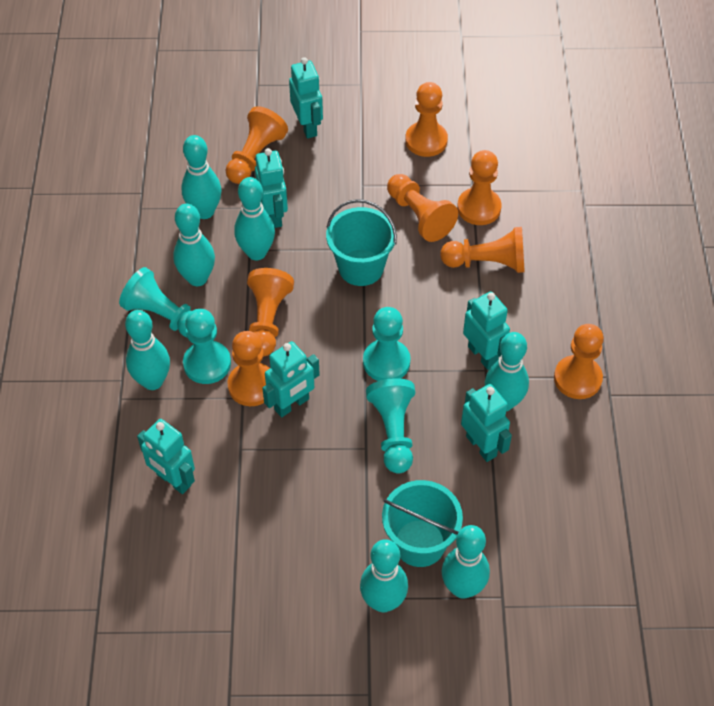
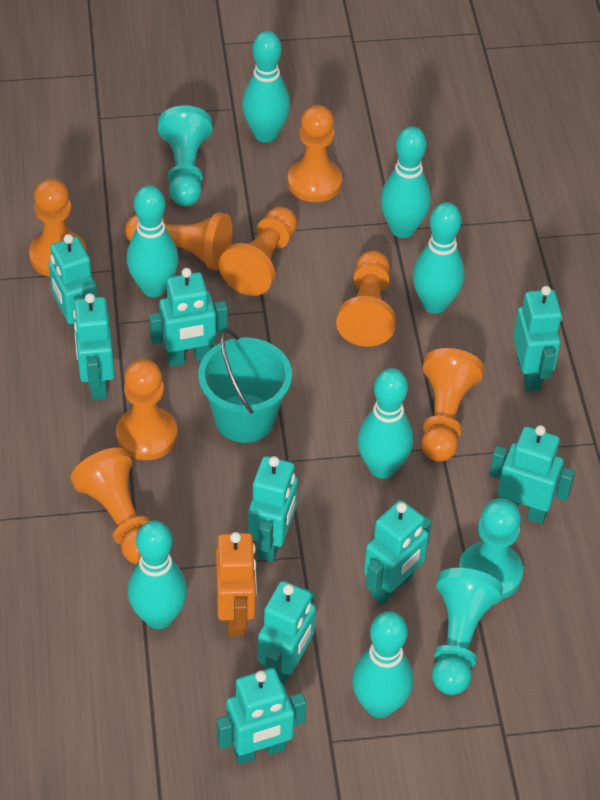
orange robot: none = 0 -> [216,532,257,636] = 1
turquoise bucket: [326,199,397,286] [382,480,463,567] = 2 -> [198,329,292,443] = 1
turquoise pawn: [119,267,191,337] [183,309,231,384] [363,307,411,381] [366,378,415,473] = 4 -> [158,106,212,206] [432,568,503,695] [458,498,523,599] = 3
turquoise robot: [137,419,195,494] [255,148,288,228] [262,341,320,417] [289,57,323,139] [461,384,512,462] [463,291,510,370] = 6 -> [48,234,97,335] [73,293,115,400] [149,268,228,367] [216,668,306,764] [248,456,298,562] [258,581,316,685] [364,500,432,605] [489,425,575,524] [513,286,562,392] = 9

